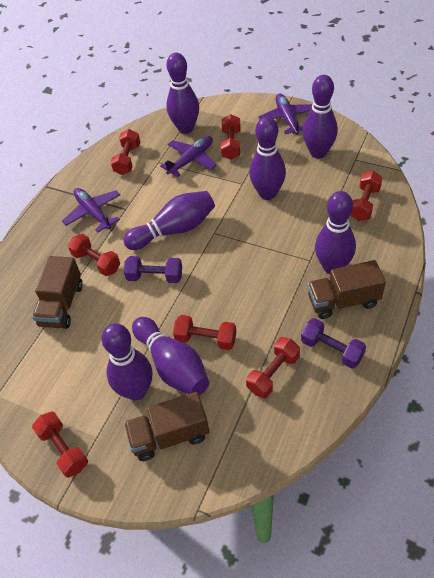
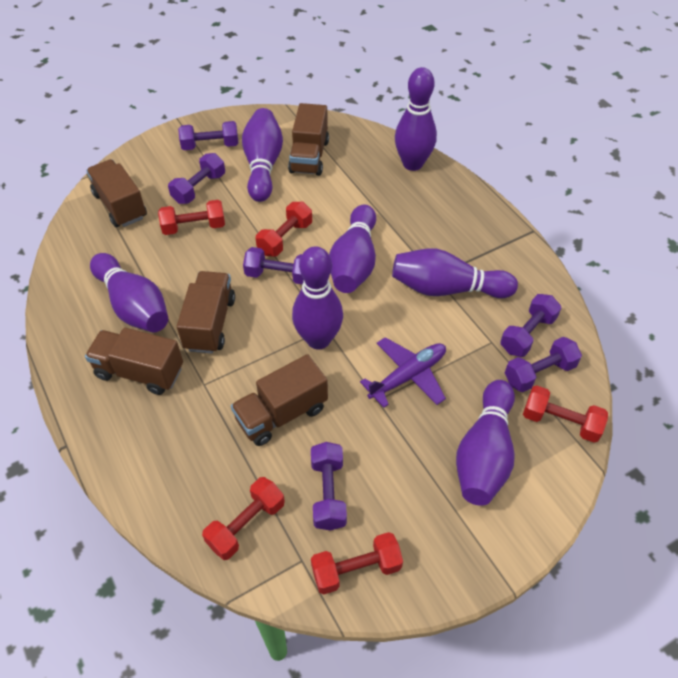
brown truck: [32,256,83,329] [124,392,209,461] [307,260,386,319] = 3 -> [85,328,183,395] [86,159,147,227] [177,271,235,354] [231,354,328,446] [288,103,329,176] = 5
purple dumbbell: [124,256,182,283] [301,318,366,369] = 2 -> [168,153,225,204] [178,121,238,150] [243,247,304,284] [311,442,347,531] [500,294,561,357] [505,337,582,392] = 6
purple plane: [62,188,120,233] [160,136,216,177] [258,93,312,134] = 3 -> [360,337,446,408] = 1
red dumbbell: [32,411,88,478] [68,234,120,276] [111,129,140,175] [173,315,236,350] [221,114,241,160] [246,337,300,398] [350,171,383,221] = 7 -> [158,200,225,235] [202,477,285,560] [256,202,312,256] [311,532,403,594] [523,385,608,443] = 5

